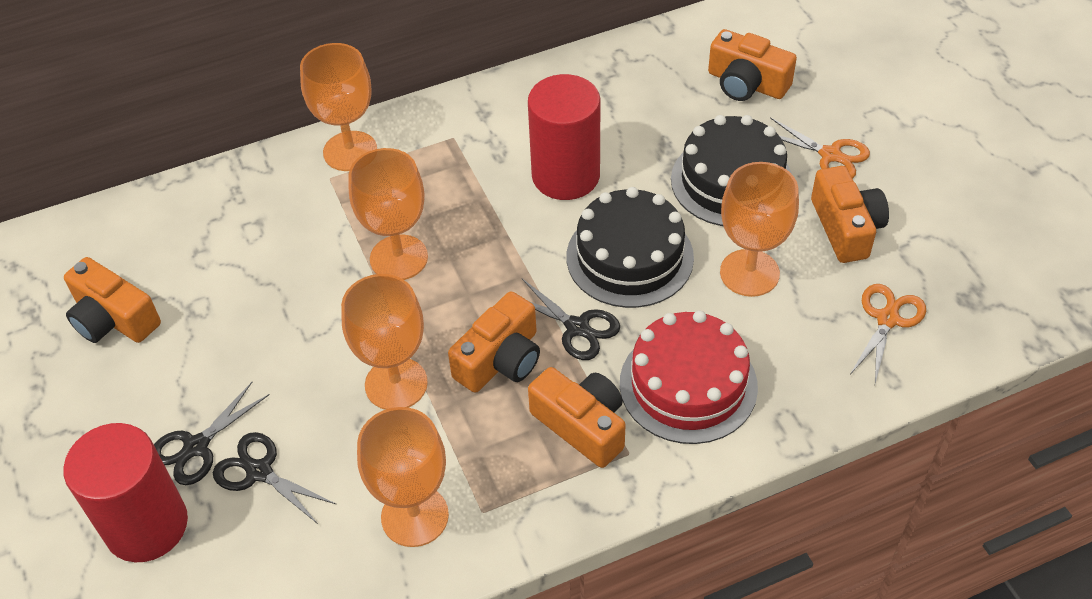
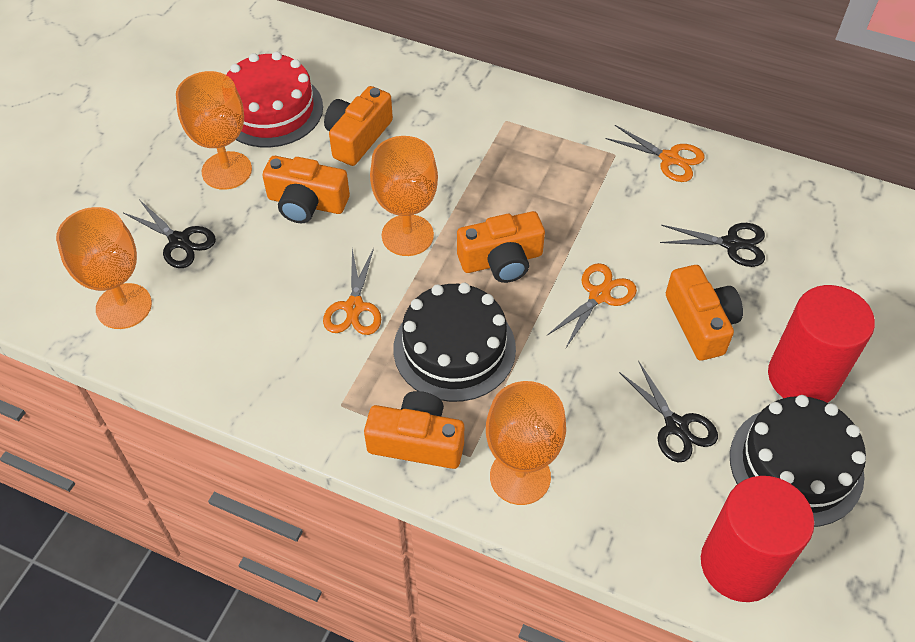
orange goblet: [300,43,377,171] [341,274,428,410] [348,148,428,280] [357,407,449,547] [720,162,799,297] = 5 -> [56,207,152,329] [176,71,252,190] [370,136,438,256] [486,381,566,505] = 4
orange scissors: [770,117,870,179] [850,284,926,383] = 2 -> [323,248,381,335] [547,263,637,348] [605,125,705,182] = 3

